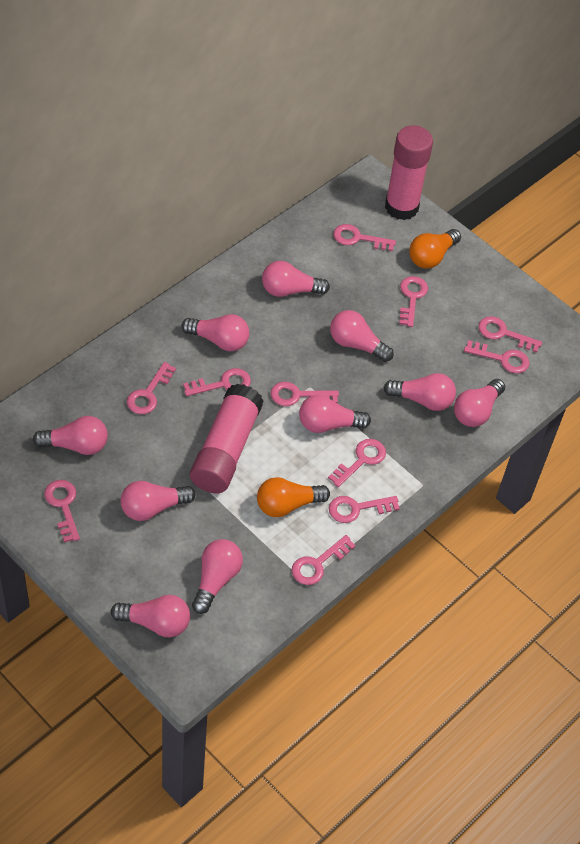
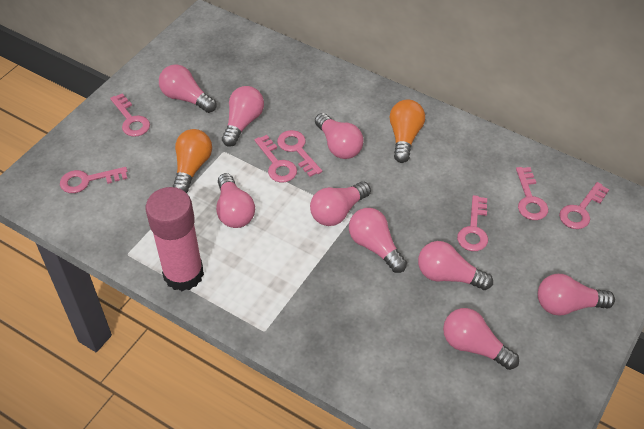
pink glue stick: [190,384,264,493] [385,125,433,220] = 2 -> [146,187,204,291] = 1
pink key: [44,480,80,543] [127,362,176,414] [183,368,251,396] [271,382,339,406] [292,535,356,585] [328,439,386,487] [329,496,400,523] [333,224,396,251] [399,276,428,327] [464,340,529,373] [478,316,542,353] = 11 -> [60,167,128,193] [110,93,150,137] [254,135,297,183] [277,130,322,177] [457,195,488,251] [516,167,548,220] [559,182,609,229] = 7
pink light bulb: [33,416,108,455] [111,595,190,637] [120,481,195,521] [181,314,249,351] [192,539,243,614] [262,261,330,297] [299,395,371,433] [330,310,394,362] [383,373,456,411] [454,379,505,427] = 10 -> [159,65,216,113] [216,173,255,228] [222,86,264,147] [310,181,371,226] [315,113,363,159] [349,208,407,273] [418,241,493,290] [443,308,519,370] [538,274,615,316] = 9

